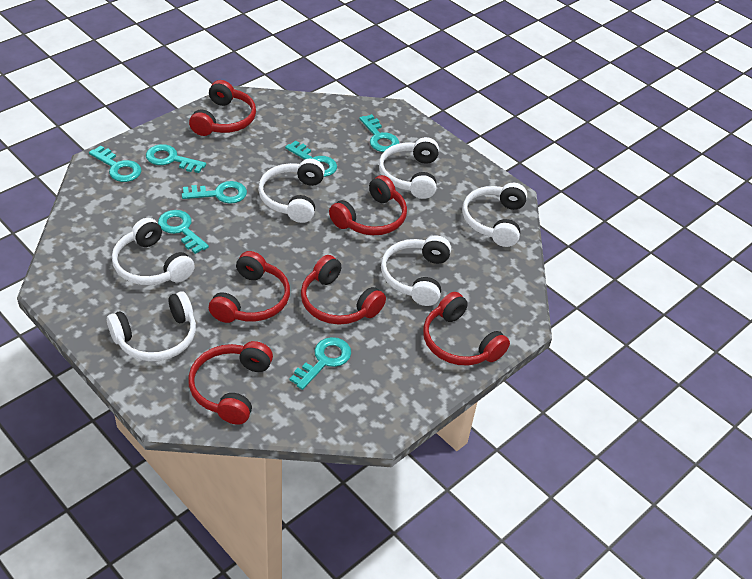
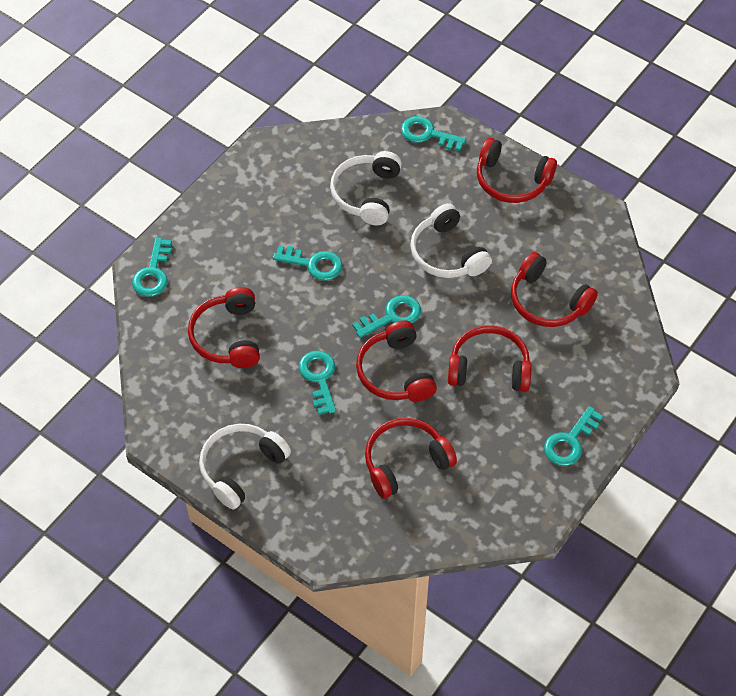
turquoise key: [89,146,142,182] [146,144,206,173] [158,210,209,254] [182,181,247,204] [285,141,337,177] [290,337,351,390] [359,114,399,152] = 7 -> [132,238,172,297] [273,246,343,281] [299,350,336,415] [352,295,421,338] [401,116,466,151] [544,406,603,466] = 6
white headphones: [107,291,196,361] [112,218,195,285] [258,159,325,223] [379,137,439,199] [381,235,451,306] [462,183,527,247] = 6 -> [199,424,291,509] [330,151,402,225] [410,203,492,278] = 3

